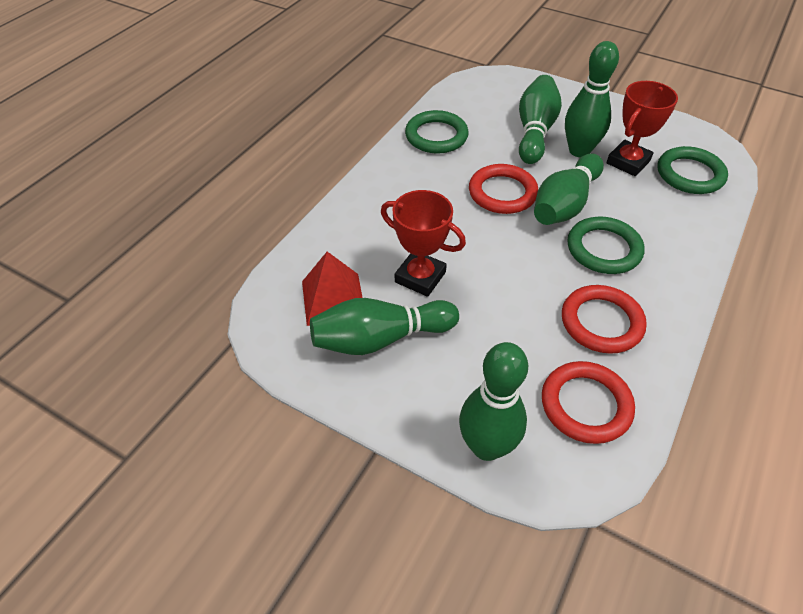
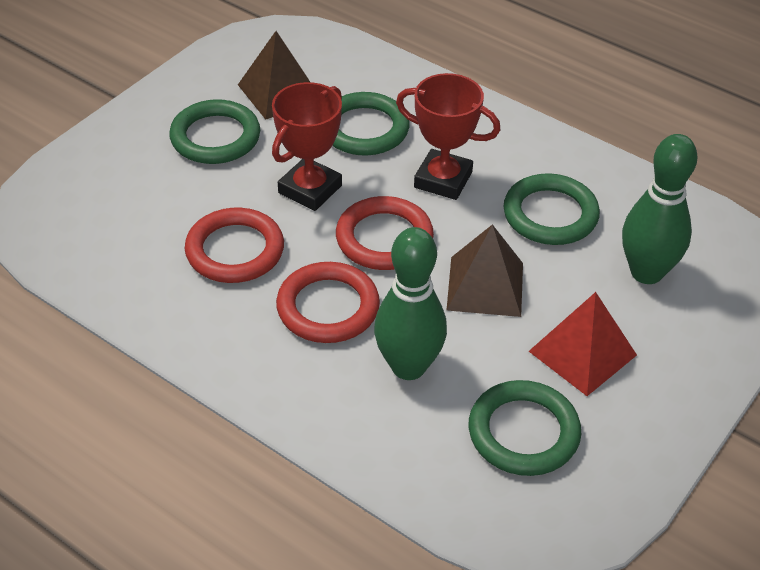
brown pyramid: none = 0 -> [238,31,310,120] [446,224,523,317] = 2
green bowling pin: [310,298,459,355] [459,342,528,461] [519,75,562,164] [534,153,604,225] [565,41,619,157] = 5 -> [374,227,447,380] [622,134,697,284] = 2
green ring: [405,110,469,154] [568,217,644,274] [658,146,728,194] = 3 -> [169,99,260,164] [332,92,409,156] [469,380,581,476] [503,173,600,245] = 4

